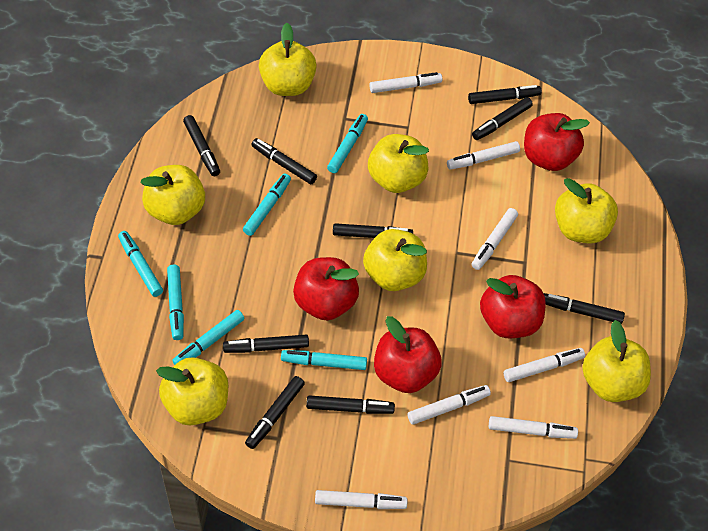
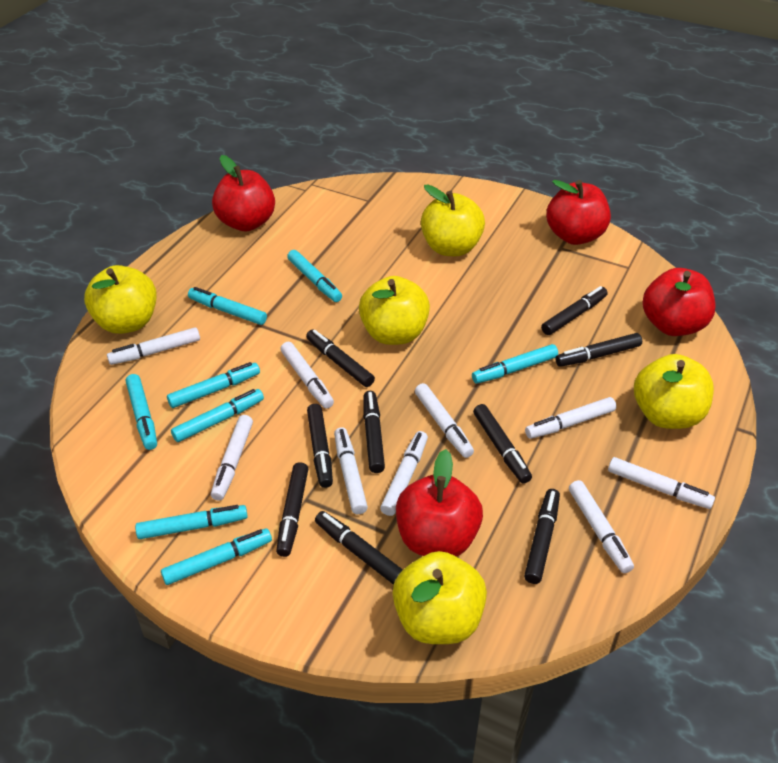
turquoise marker: [118,231,163,297] [167,265,184,340] [172,310,245,365] [243,174,291,236] [281,350,367,370] [327,114,368,173] = 6 -> [126,374,157,450] [135,505,248,539] [161,528,272,585] [167,362,260,408] [171,389,264,442] [188,287,267,325] [287,250,342,302] [472,344,558,384] = 8
white marker: [315,490,408,509] [369,72,442,93] [408,385,491,425] [447,141,520,170] [472,208,518,270] [489,416,578,439] [504,348,585,382] = 7 -> [107,327,200,365] [211,415,253,501] [280,342,334,408] [334,427,368,514] [380,431,428,516] [415,383,474,458] [525,397,616,439] [569,480,634,573] [608,457,715,509] = 9
yellow apple: [140,165,205,225] [156,357,228,425] [259,23,317,96] [363,229,427,291] [368,134,429,193] [555,178,618,243] [582,320,651,402] = 7 -> [84,265,157,334] [359,276,430,345] [393,551,487,644] [421,184,485,256] [634,354,714,429] = 5

